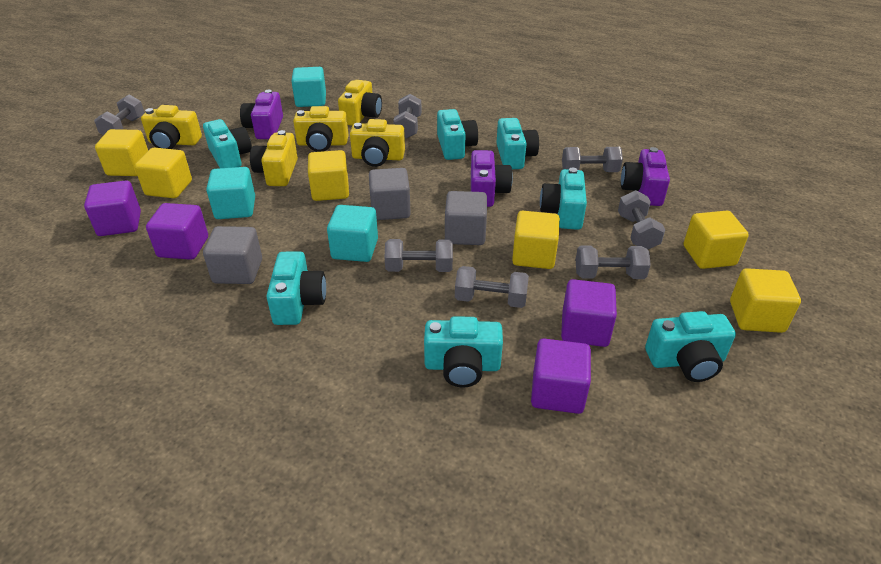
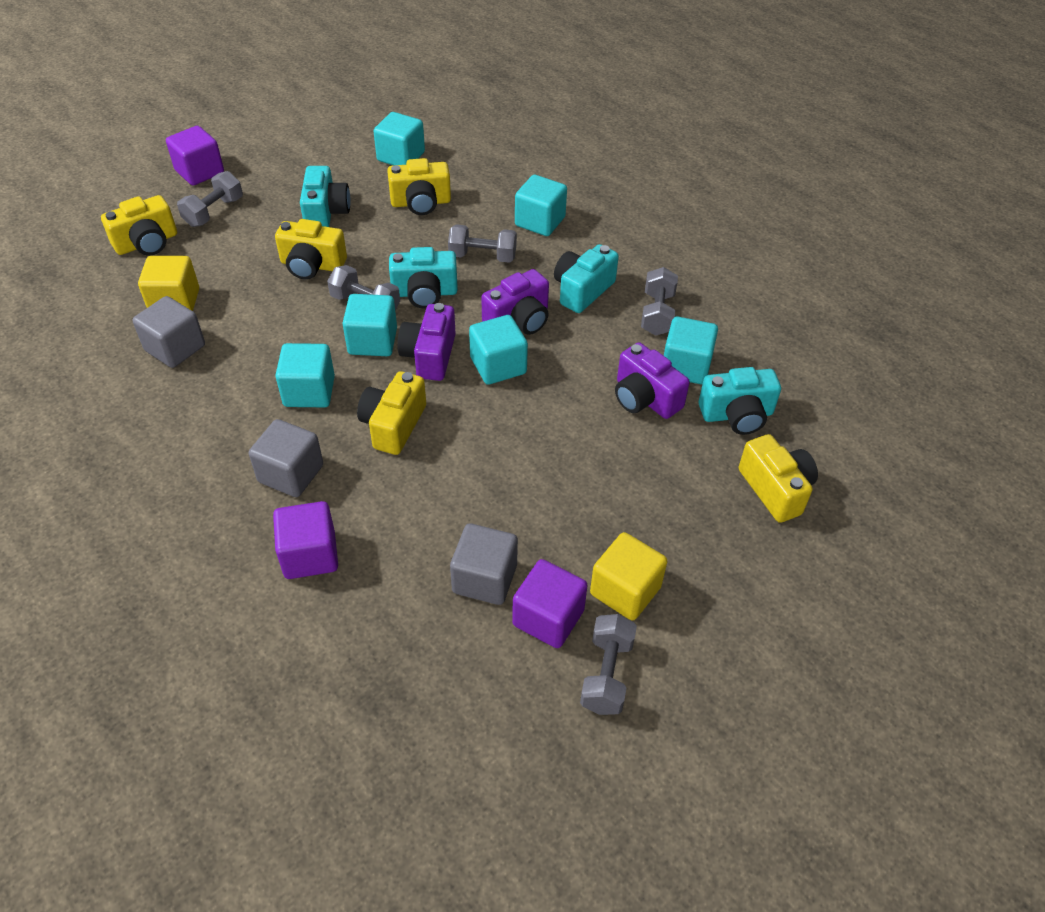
grey dumbbell: [94,95,145,135] [385,239,453,272] [393,94,422,139] [455,266,529,308] [562,147,623,172] [576,245,651,279] [618,190,665,249] = 7 -> [177,171,243,227] [327,265,400,311] [448,224,517,263] [580,614,637,715] [641,267,678,336] = 5
purple cube: [84,180,141,236] [146,203,208,260] [531,339,591,414] [561,279,617,347] = 4 -> [166,126,224,185] [273,501,338,579] [512,559,588,648] = 3
turquoise camera: [203,119,252,168] [266,251,326,325] [424,316,503,388] [437,109,478,160] [497,118,539,169] [540,167,587,230] [645,311,736,382] = 7 -> [300,166,351,227] [389,247,458,308] [554,244,619,313] [699,367,781,435] = 4
turquoise cube: [206,167,255,219] [291,67,326,107] [327,205,378,262] = 3 -> [275,343,335,407] [342,294,397,356] [373,112,425,166] [469,315,528,385] [515,175,567,236] [664,317,718,384] = 6
yellow cube: [95,129,148,176] [134,148,192,198] [308,150,349,201] [512,211,560,269] [683,211,749,269] [730,268,801,333] = 6 -> [138,256,199,311] [590,532,667,620] = 2

